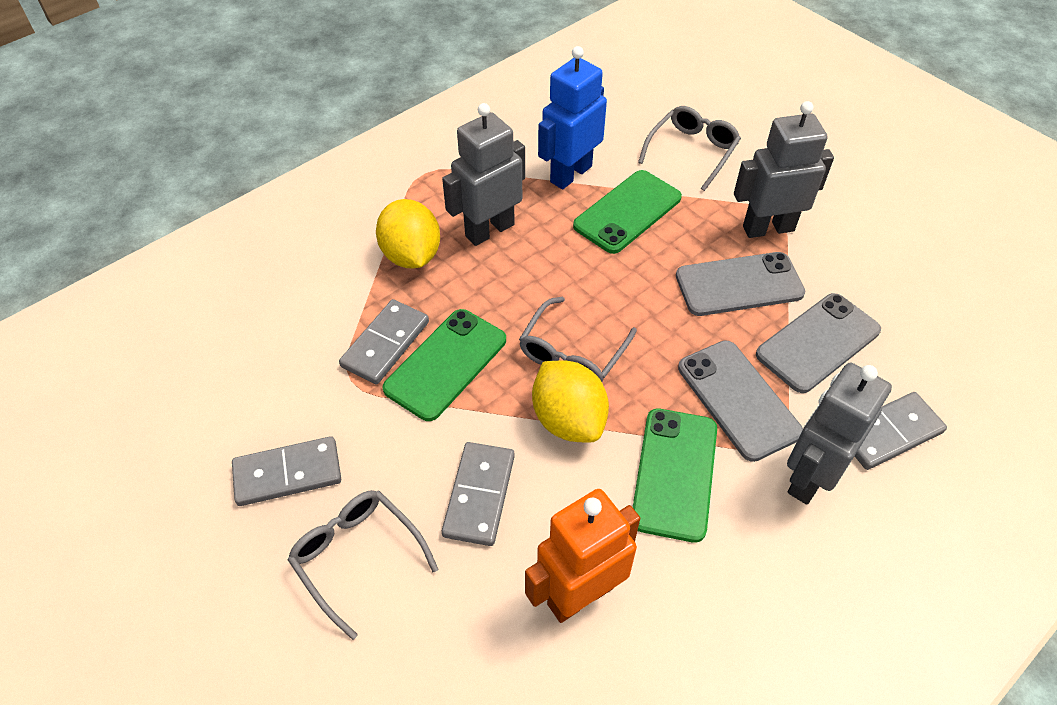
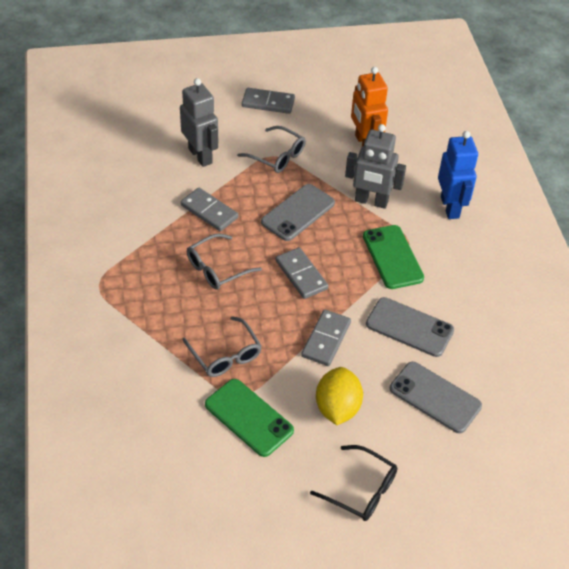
black glasses: none = 0 -> [310,445,397,521] = 1
green phone: [382,309,506,421] [573,170,682,254] [633,409,717,543] = 3 -> [205,379,294,457] [363,225,424,289] = 2
grey robot: [442,103,525,246] [734,101,834,238] [787,363,892,505] = 3 -> [180,78,218,167] [345,124,406,209] = 2
yellow lemon: [376,199,440,269] [532,360,609,443] = 2 -> [316,367,363,425] = 1

